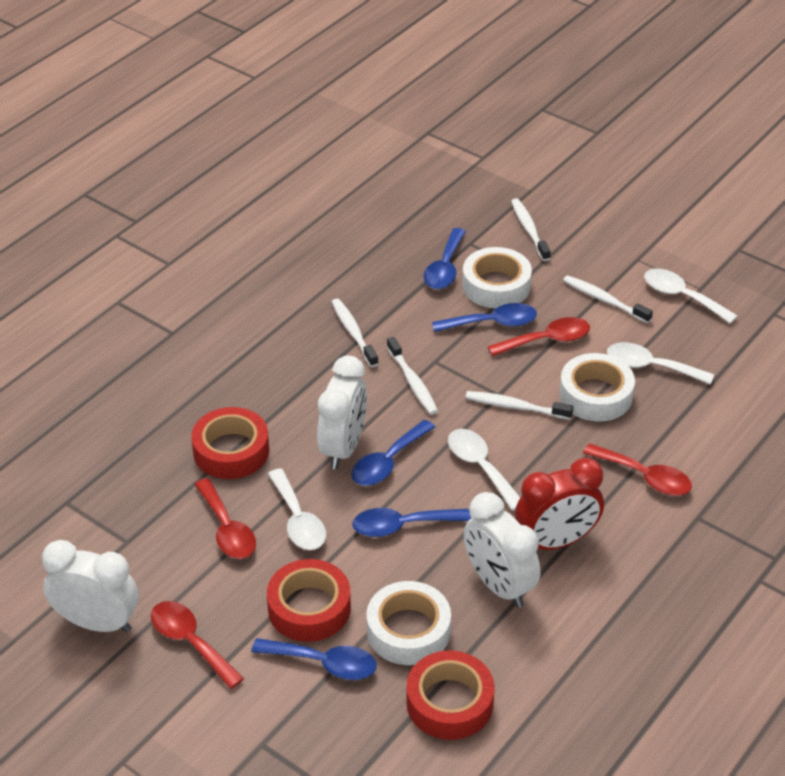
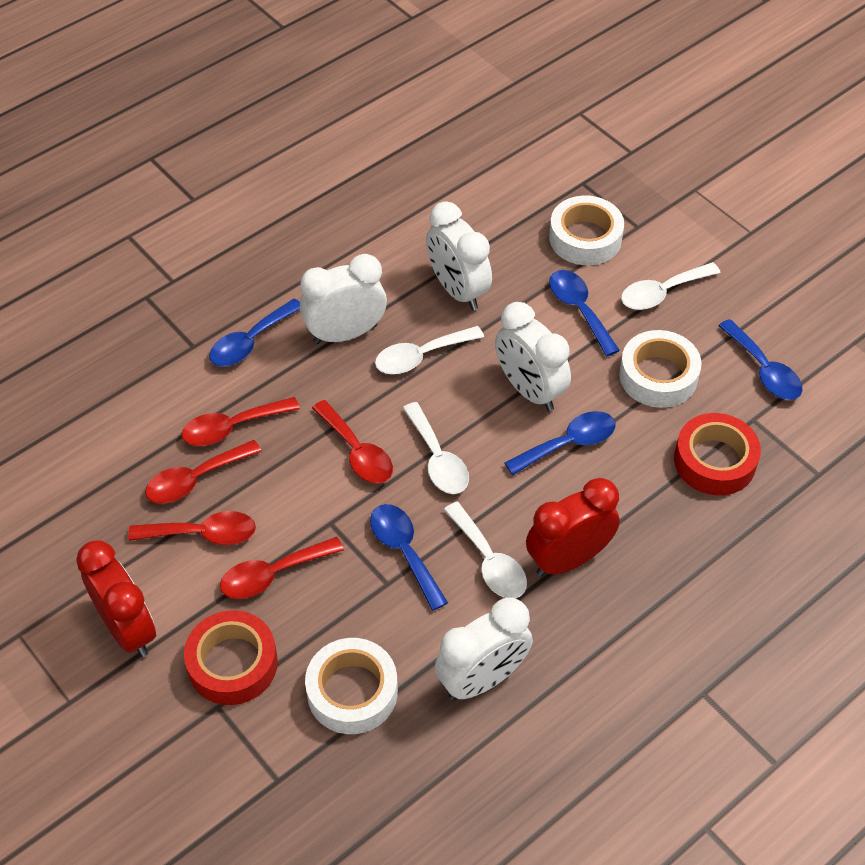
red clock: [515,458,604,550] = 1 -> [76,541,156,657] [526,478,620,576] = 2
red spoon: [151,601,244,689] [195,478,256,559] [487,317,590,356] [583,443,692,496] = 4 -> [128,511,256,545] [145,440,262,504] [182,397,300,446] [220,537,344,599] [312,400,393,483] = 5
red tape: [191,407,269,479] [267,559,351,642] [406,650,495,740] = 3 -> [184,610,278,705] [674,413,761,495] = 2
white clock: [42,540,138,632] [317,356,367,469] [464,492,540,607] = 3 -> [300,254,387,344] [426,201,492,310] [435,597,533,700] [495,302,571,411] = 4
white toothbrush: [332,299,379,367] [387,337,438,415] [465,391,573,420] [511,198,551,261] [563,275,653,323] = 5 -> none = 0

